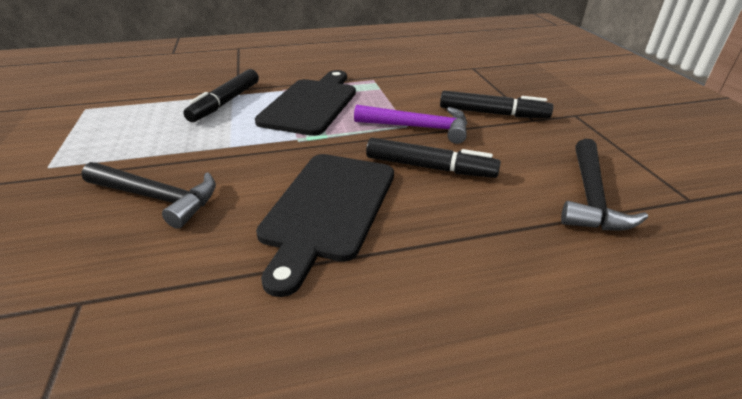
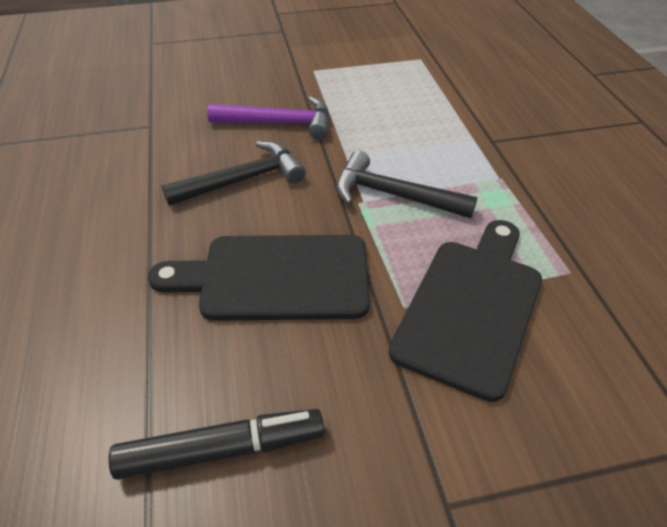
black marker: [183,69,259,122] [366,138,501,178] [440,91,553,119] = 3 -> [108,409,325,480] = 1

